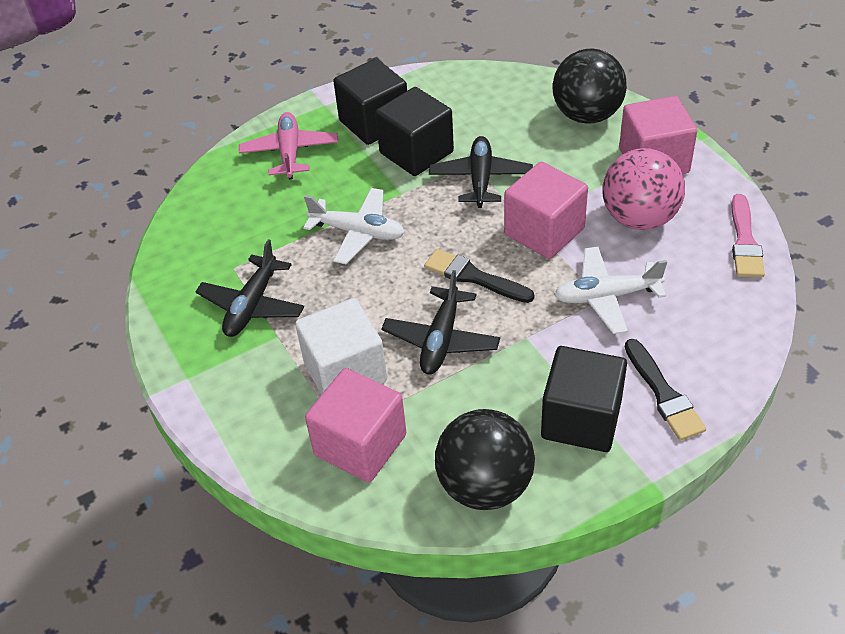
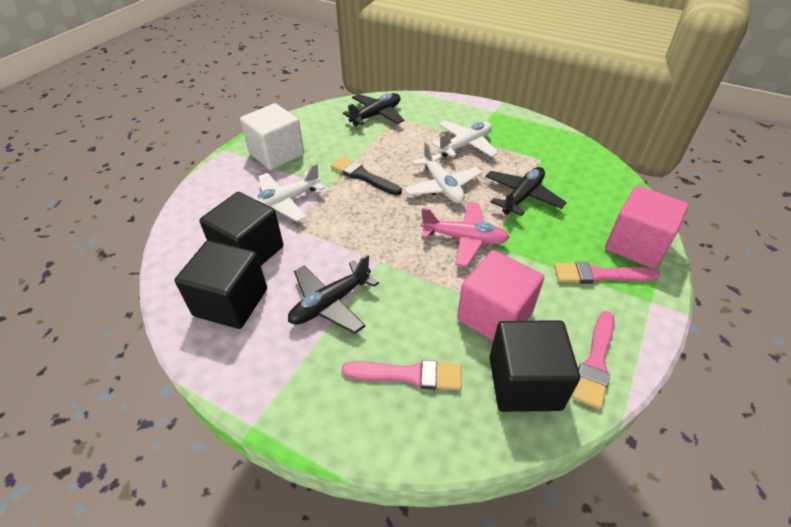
black ball: [435,409,535,510] [552,49,627,124] = 2 -> none = 0
black brush: [424,249,534,303] [625,339,706,441] = 2 -> [331,156,402,195] = 1
pink ball: [602,148,685,230] = 1 -> none = 0
pink brush: [731,194,765,277] = 1 -> [342,360,462,390] [554,262,660,284] [572,311,614,409] = 3
pink cube: [305,368,407,483] [504,162,588,259] [619,96,697,174] = 3 -> [457,250,544,341] [605,186,689,269] = 2
white plane: [303,188,405,264] [554,247,667,334] = 2 -> [253,163,325,222] [404,142,482,203] [431,121,499,157] = 3

